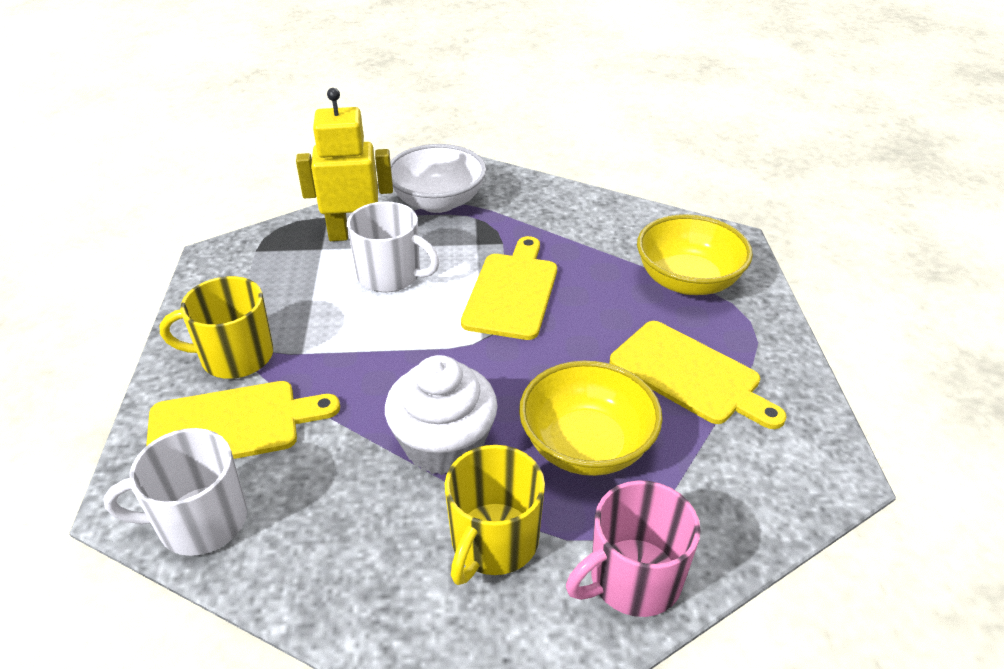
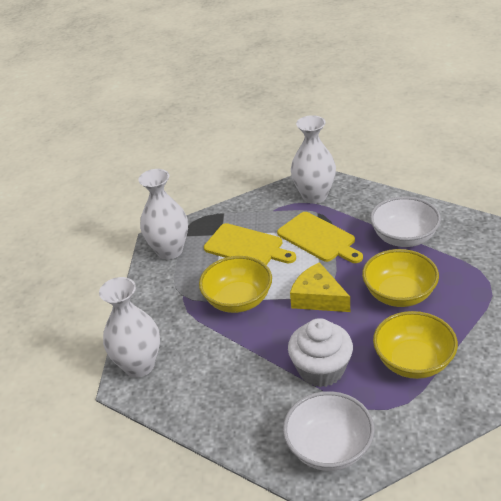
pink mug: [566,480,701,617] = 1 -> none = 0
white bowl: [390,144,486,213] = 1 -> [283,391,375,471] [370,196,441,247] = 2
white mug: [104,428,247,556] [347,201,440,292] = 2 -> none = 0
white vase: none = 0 -> [99,277,160,378] [138,169,188,260] [291,115,336,204] = 3
yellow bowl: [519,361,663,476] [637,214,753,295] = 2 -> [199,256,272,313] [362,249,439,307] [373,311,458,379] = 3
yellow cheese: none = 0 -> [290,262,350,312] = 1
yellow cutting board: [146,381,340,459] [461,236,557,340] [610,321,787,429] = 3 -> [204,223,296,265] [277,212,363,263] = 2
yellow mug: [160,276,273,379] [445,445,545,585] = 2 -> none = 0
yellow robot: [296,88,393,241] = 1 -> none = 0

